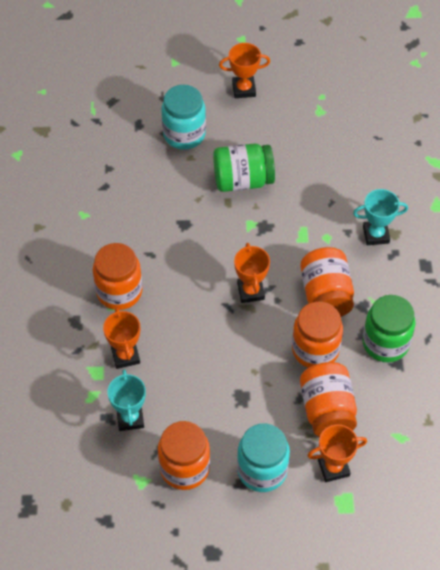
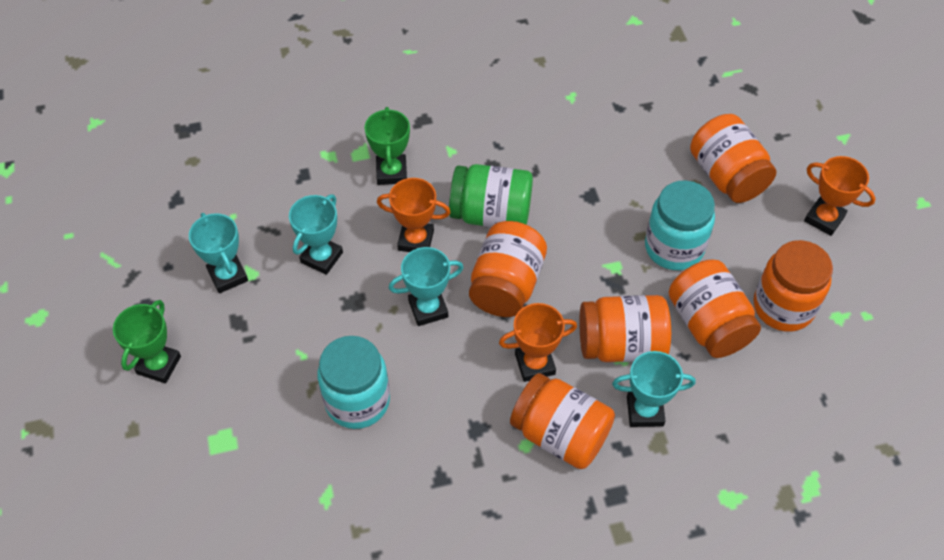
green jar: [213,144,275,192] [363,295,415,362] = 2 -> [449,164,533,227] = 1
green trophy: none = 0 -> [113,300,181,383] [365,107,410,185] = 2
orange jar: [93,243,142,310] [158,421,210,490] [292,302,343,368] [300,247,354,317] [300,362,357,437] = 5 -> [469,221,547,317] [510,373,615,469] [579,295,671,362] [669,259,761,358] [690,114,776,203] [754,240,833,332] = 6
orange trophy: [103,307,140,369] [219,43,270,98] [234,243,270,303] [307,424,367,482] = 4 -> [377,178,451,252] [499,303,577,382] [804,156,876,236] = 3
turquoise trophy: [108,369,146,431] [353,189,408,245] = 2 -> [189,213,248,293] [289,194,343,275] [389,247,464,326] [612,351,696,427] = 4

